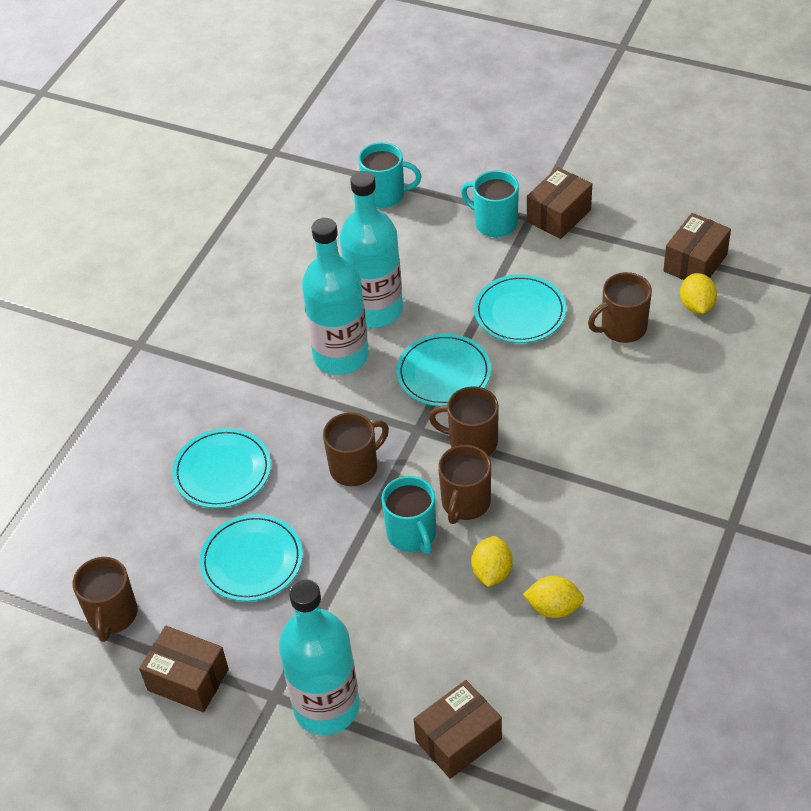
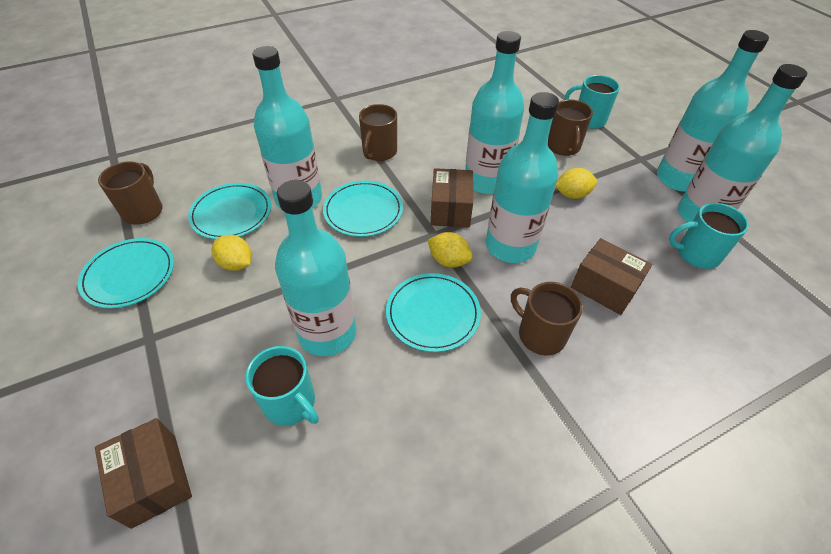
brown box: [139,626,229,712] [413,680,502,779] [527,167,592,239] [663,213,731,280] = 4 -> [95,418,192,529] [431,168,473,228] [571,238,652,315] = 3
brown mug: [73,557,138,642] [323,412,389,486] [429,386,499,456] [438,445,491,524] [588,272,652,343] = 5 -> [98,161,163,225] [359,104,397,161] [511,282,583,355] [548,99,593,156] = 4
turquoise bottle: [279,579,360,735] [302,218,369,375] [340,171,403,327] = 3 -> [253,46,322,209] [275,180,357,356] [465,31,524,194] [486,92,559,263] [657,30,769,192] [678,64,807,223] = 6

